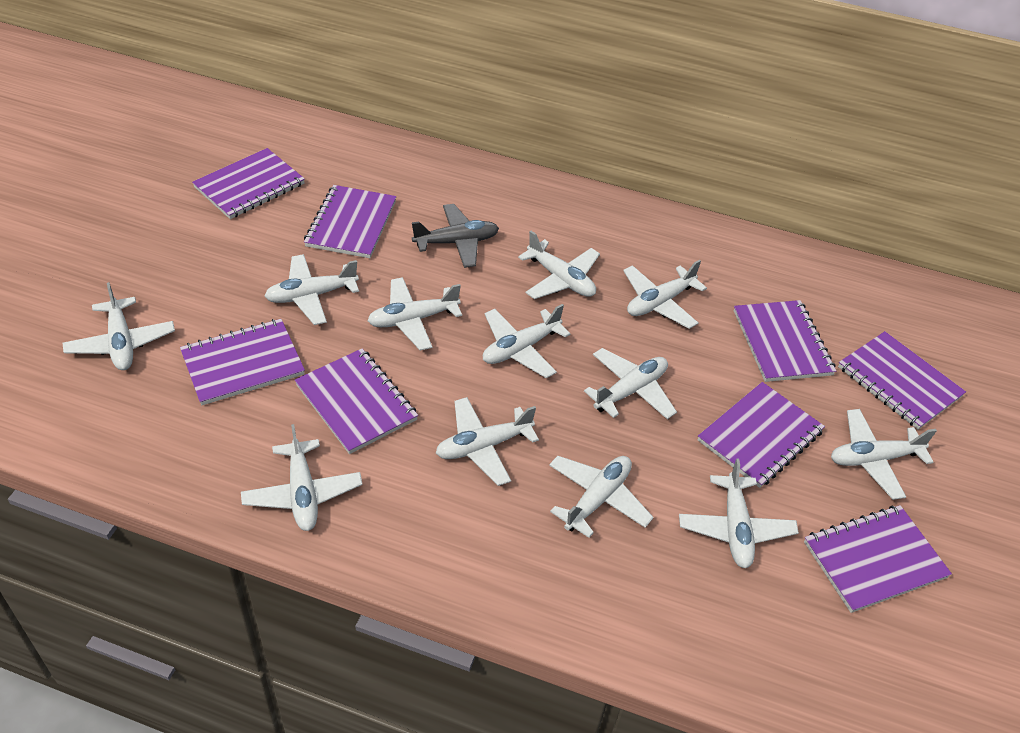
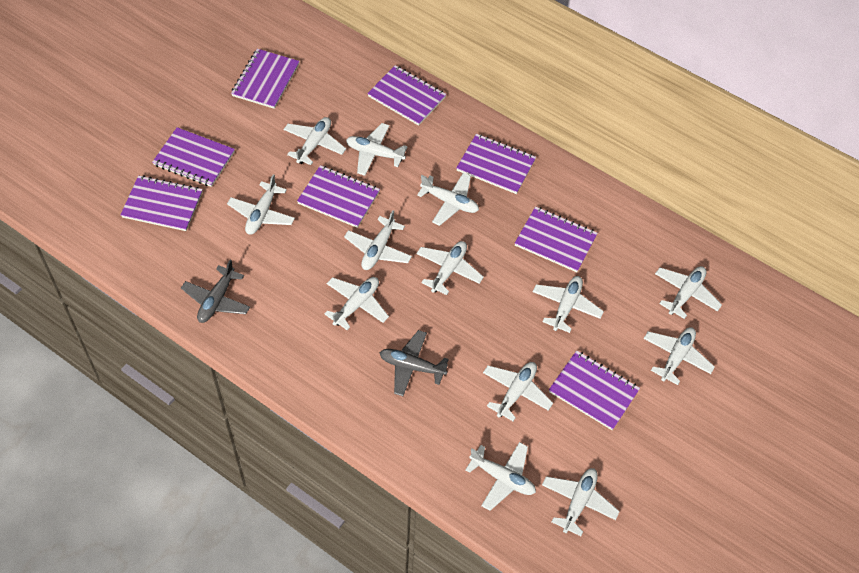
grey plane: [412,204,499,268] = 1 -> [181,260,250,323] [380,330,449,396] = 2
white plane: [63,282,175,370] [241,424,363,531] [264,254,359,325] [368,277,462,351] [436,397,539,486] [483,304,570,378] [518,231,600,299] [549,456,654,538] [584,348,677,419] [623,260,707,329] [679,459,799,568] [831,409,937,500] = 12 -> [227,174,295,235] [284,117,346,165] [325,277,389,330] [344,210,412,270] [346,123,407,176] [416,241,484,295] [417,173,479,226] [466,442,536,511] [483,362,553,421] [533,276,604,333] [542,468,620,536] [644,327,715,385] [655,266,722,319] = 13

